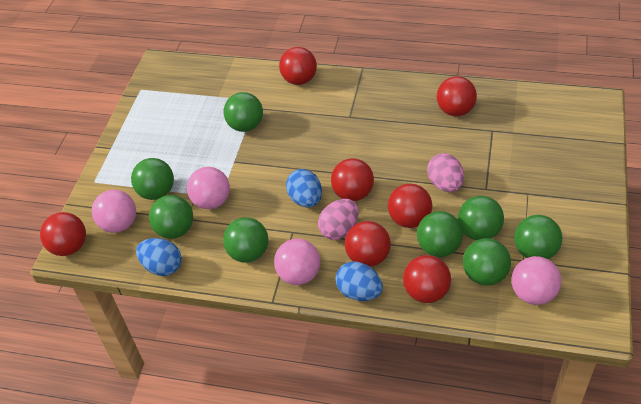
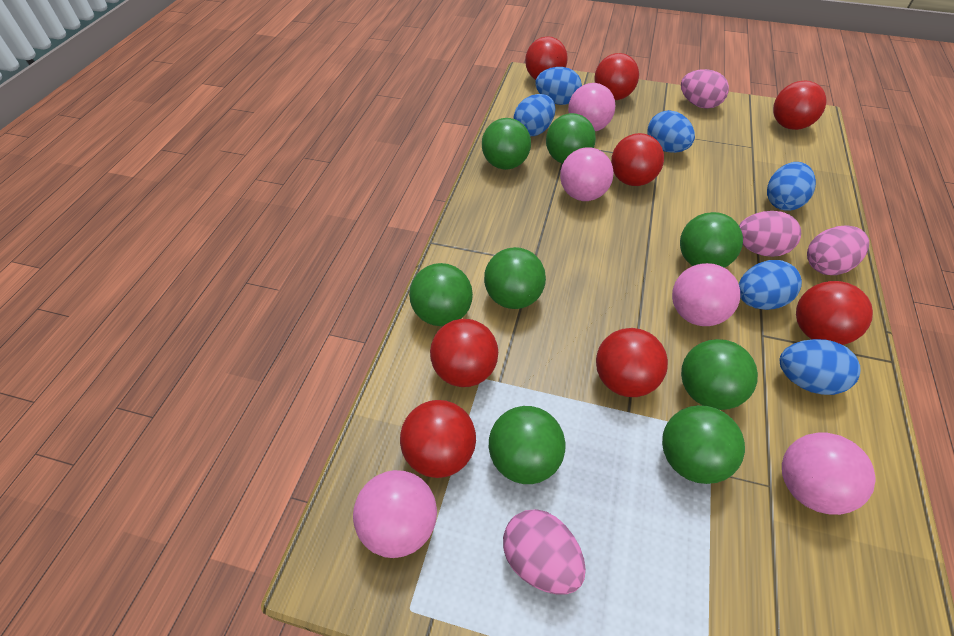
blue egg: [136,238,182,276] [286,169,322,208] [335,261,383,301] = 3 -> [514,94,555,136] [535,67,582,105] [647,110,695,153] [739,260,802,310] [767,162,816,211] [780,339,861,395] = 6
pink ball: [92,190,136,233] [187,167,230,209] [274,239,320,285] [511,256,562,305] = 4 -> [353,470,437,558] [560,147,614,201] [568,83,616,131] [672,263,740,326] [782,433,876,515] = 5
pink egg: [318,199,358,240] [427,153,464,192] = 2 -> [503,509,586,595] [681,69,729,109] [739,211,801,257] [807,226,869,275] = 4
red ball: [40,212,86,256] [279,47,317,85] [331,158,374,201] [345,221,391,267] [388,184,432,228] [403,255,451,303] [437,76,477,116] = 7 -> [400,400,476,478] [430,319,498,387] [525,36,567,80] [594,53,639,100] [596,328,668,397] [611,133,664,186] [773,81,826,130] [796,281,873,345] = 8

